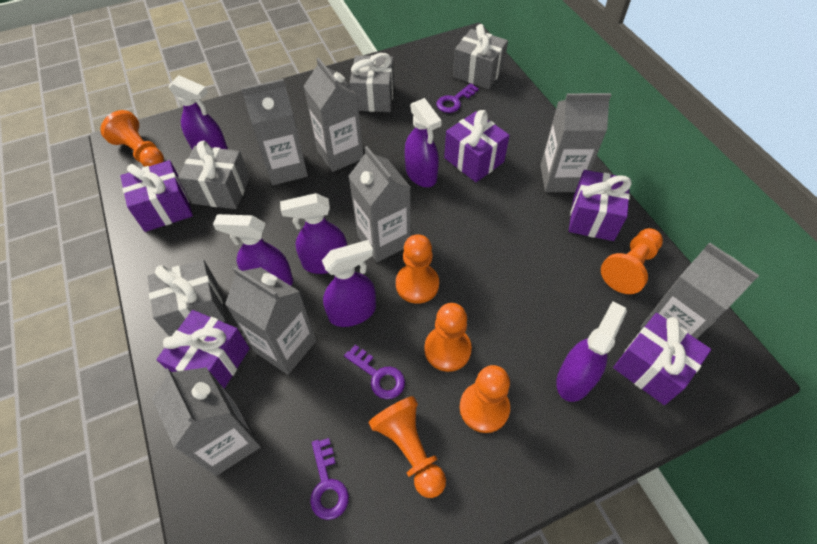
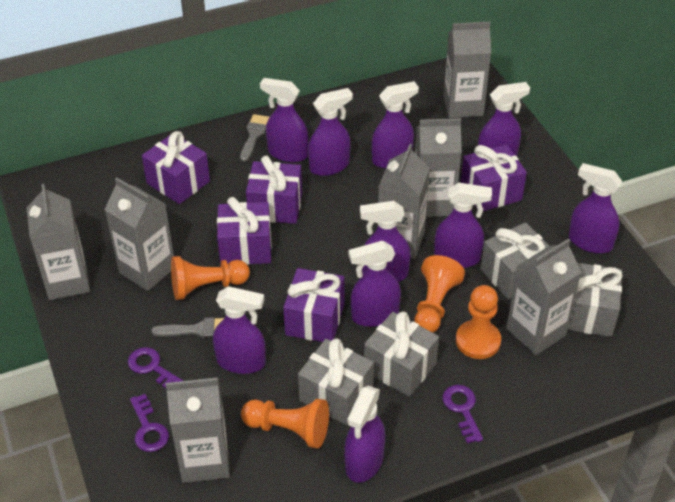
grey brush: none = 0 -> [151,317,224,339] [240,114,269,162] = 2
orange pawn: [100,110,164,167] [369,396,446,498] [396,235,439,304] [424,303,472,372] [460,365,510,433] [601,228,663,294] = 6 -> [171,256,250,300] [241,399,329,449] [415,255,465,333] [456,285,501,359] = 4
purple spray bottle: [168,75,228,149] [213,214,293,286] [280,193,347,274] [322,240,376,327] [405,98,442,187] [556,302,627,402] = 6 -> [213,286,266,374] [260,78,309,163] [308,88,353,176] [344,386,385,483] [349,241,401,327] [360,201,411,282] [372,81,419,168] [434,183,492,268] [478,82,530,156] [569,163,622,254] = 10

